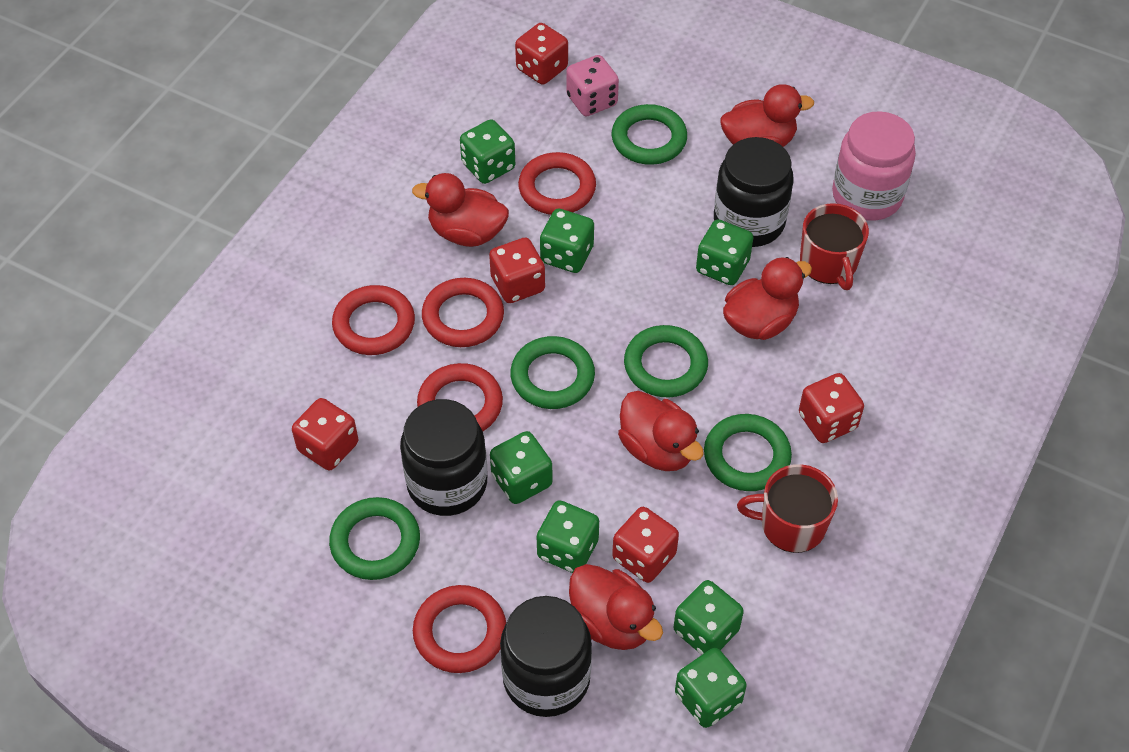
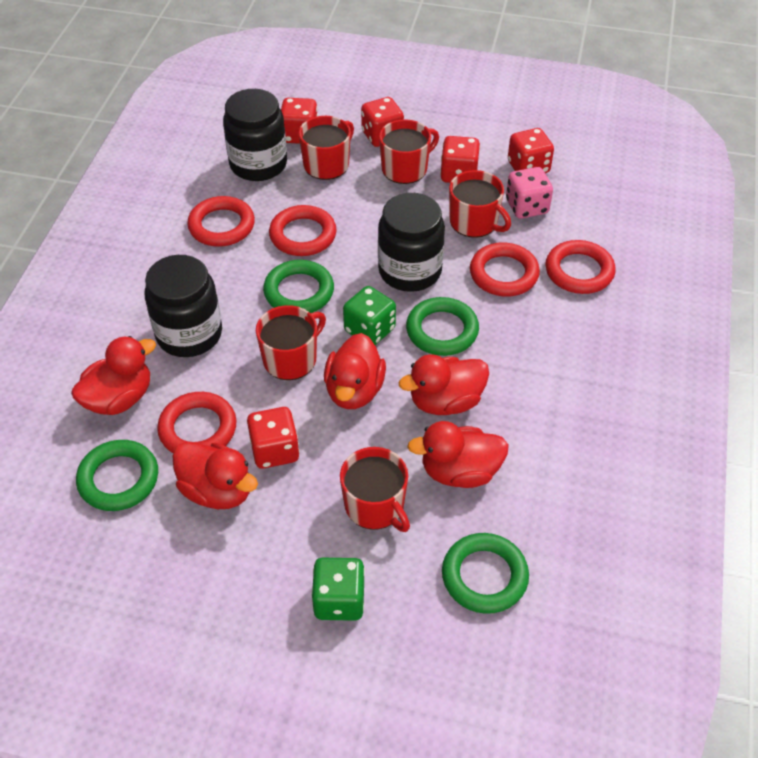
green dice: [460,119,515,184] [490,431,553,504] [537,500,599,573] [540,209,594,273] [674,580,744,655] [675,648,747,728] [696,219,754,285] = 7 -> [311,558,365,621] [343,286,396,345] = 2
green ring: [329,497,420,580] [510,336,595,409] [612,104,687,165] [624,325,708,397] [704,414,792,491] = 5 -> [76,440,158,511] [263,260,334,313] [406,297,479,356] [442,533,529,614] = 4
pink jar: [832,111,916,221] = 1 -> none = 0
red mug: [737,464,838,553] [800,203,869,290] = 2 -> [256,305,326,380] [299,116,354,180] [340,447,410,532] [379,120,439,184] [449,170,511,238] = 5

